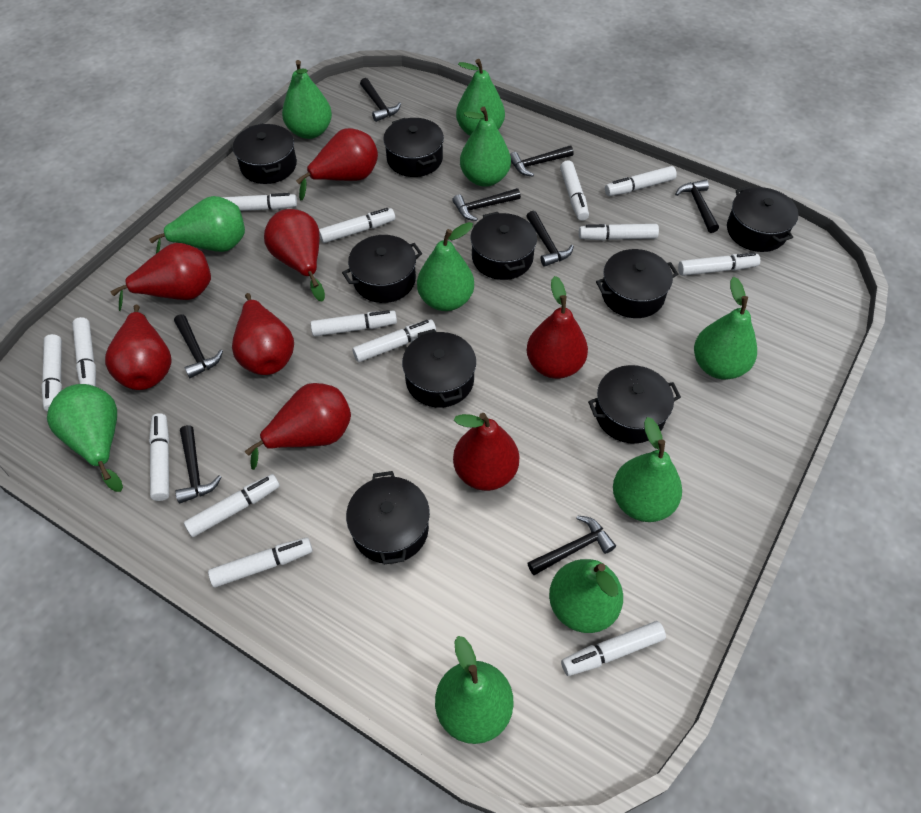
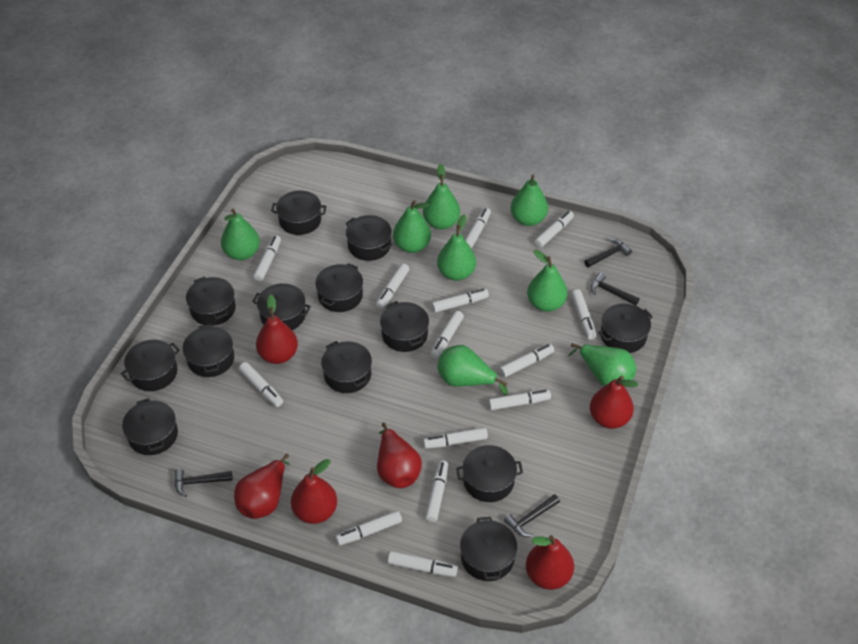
black hammer: [174,314,223,378] [175,425,222,503] [360,78,401,122] [452,188,521,221] [510,146,574,177] [526,211,574,267] [527,515,616,575] [675,180,719,233] = 8 -> [174,469,233,497] [504,494,560,537] [584,239,632,268] [591,272,640,306] = 4
black pot: [233,123,297,184] [342,235,422,303] [346,471,430,565] [383,118,444,177] [402,329,476,408] [471,212,537,280] [588,365,681,444] [596,249,678,318] [727,186,798,252] = 9 -> [121,340,180,391] [122,398,178,455] [183,324,234,377] [186,276,236,326] [252,283,311,330] [271,190,326,235] [315,263,363,312] [321,341,372,393] [346,215,392,261] [380,301,429,352] [456,445,523,502] [460,517,517,581] [598,303,653,353] = 13
green pear: [47,384,123,492] [149,196,245,254] [282,60,332,139] [417,222,474,311] [435,636,513,744] [456,59,505,136] [460,107,511,187] [549,559,623,633] [613,417,682,522] [694,277,757,380] = 10 -> [221,209,260,260] [393,200,431,253] [423,164,460,230] [437,214,476,281] [437,345,508,395] [511,175,548,226] [527,250,568,312] [568,343,636,387] = 8
red pear: [105,305,171,390] [111,243,211,311] [232,293,294,375] [245,383,351,470] [264,209,325,302] [296,128,378,201] [453,413,519,491] [527,276,588,379] = 8 -> [234,454,290,519] [256,294,298,364] [291,459,337,524] [377,422,422,488] [526,535,574,590] [590,375,638,429] = 6

